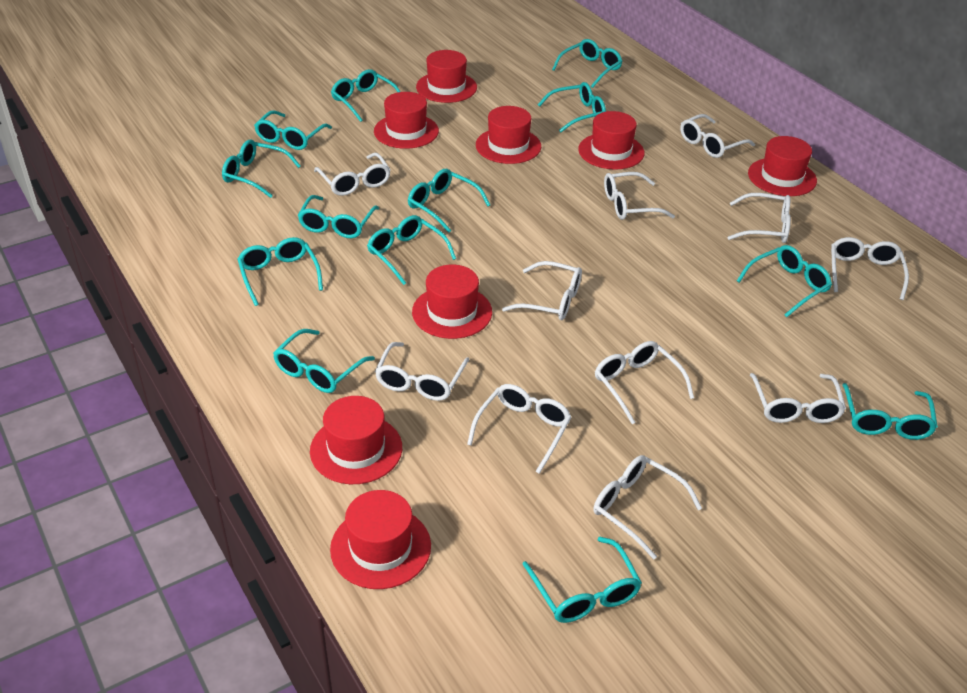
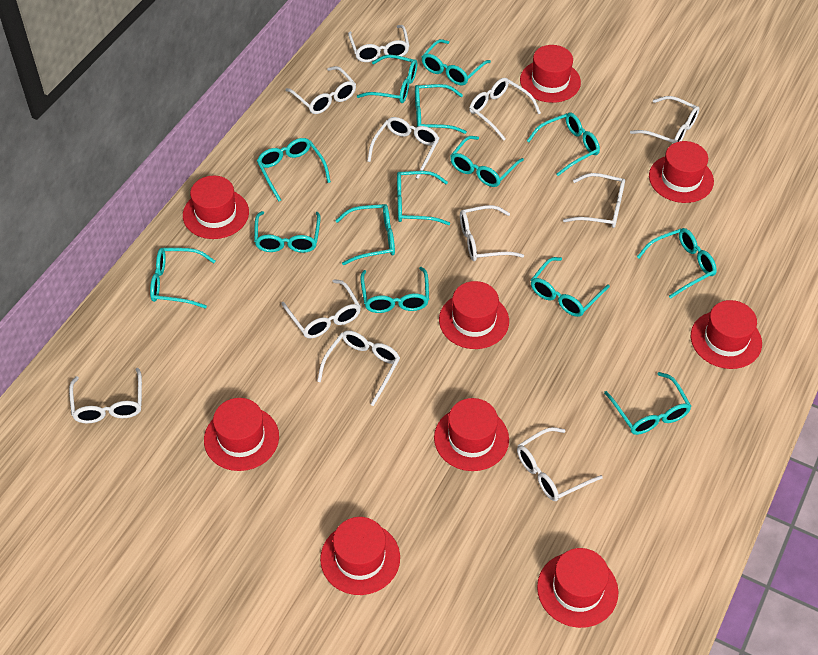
red hat: [310,396,402,484] [330,490,431,589] [374,92,439,149] [412,265,492,339] [416,50,477,103] [476,106,541,164] [578,111,645,170] [748,136,817,196] = 8 -> [183,176,249,239] [204,398,279,471] [320,517,400,595] [434,398,509,471] [439,281,509,349] [520,45,581,103] [537,548,618,628] [649,141,714,203] [691,300,762,369] = 9
turquoise glasses: [222,139,301,198] [237,237,323,306] [254,110,332,150] [273,329,375,393] [297,195,379,238] [331,69,400,122] [367,215,456,285] [408,169,490,233] [523,537,642,623] [538,82,606,132] [552,39,623,88] [737,245,832,317] [842,383,938,440] = 13 -> [150,248,215,308] [254,211,321,253] [257,138,331,201] [335,204,395,265] [357,55,417,103] [360,267,429,313] [397,171,450,225] [415,84,467,134] [422,39,491,85] [450,136,524,187] [527,113,600,176] [531,257,610,317] [604,372,692,435] [637,228,717,299] = 14

